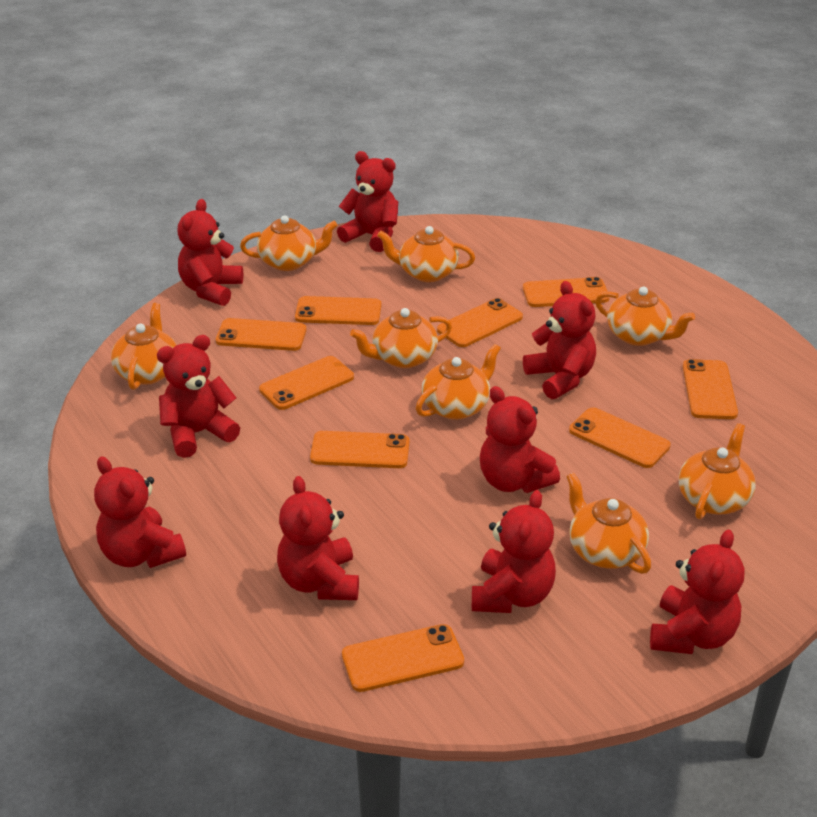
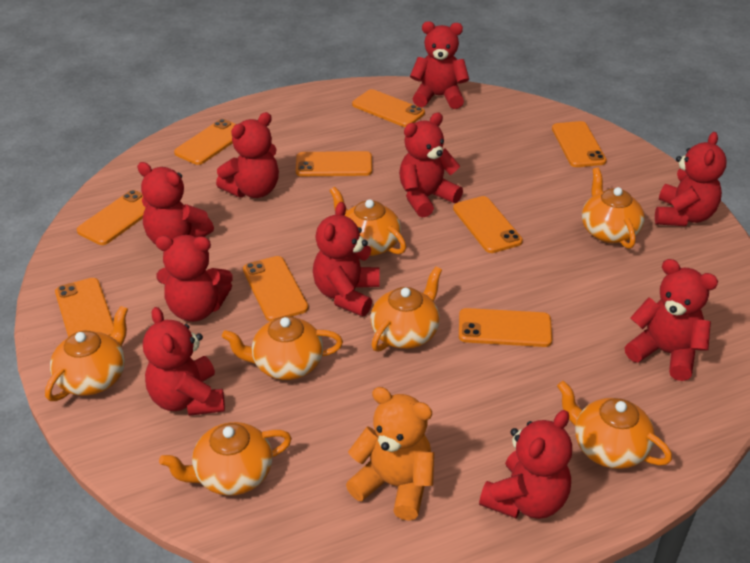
orange teapot: [111,303,176,390] [240,215,338,271] [350,308,452,368] [377,226,475,282] [416,344,501,420] [566,473,651,574] [595,287,695,346] [679,423,756,520] = 8 -> [45,306,128,401] [159,422,292,496] [222,316,343,380] [329,187,406,256] [370,266,442,352] [557,381,672,469] [582,167,645,249] = 7
orange teddy bear: none = 0 -> [346,387,434,521] = 1
red teddy bear: [94,456,186,568] [157,335,240,458] [178,199,243,306] [277,476,359,600] [337,151,398,252] [472,490,556,613] [480,386,560,493] [523,281,596,399] [650,530,744,654] = 9 -> [137,162,214,244] [143,307,225,416] [156,235,233,322] [216,112,279,198] [313,202,380,316] [399,113,463,218] [410,21,469,109] [479,410,572,519] [625,259,718,381] [655,132,727,226] = 10

